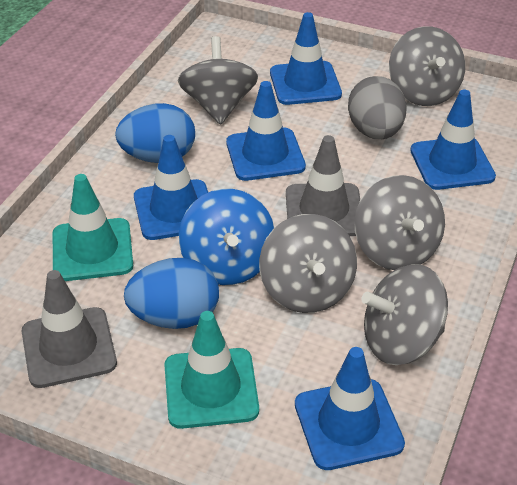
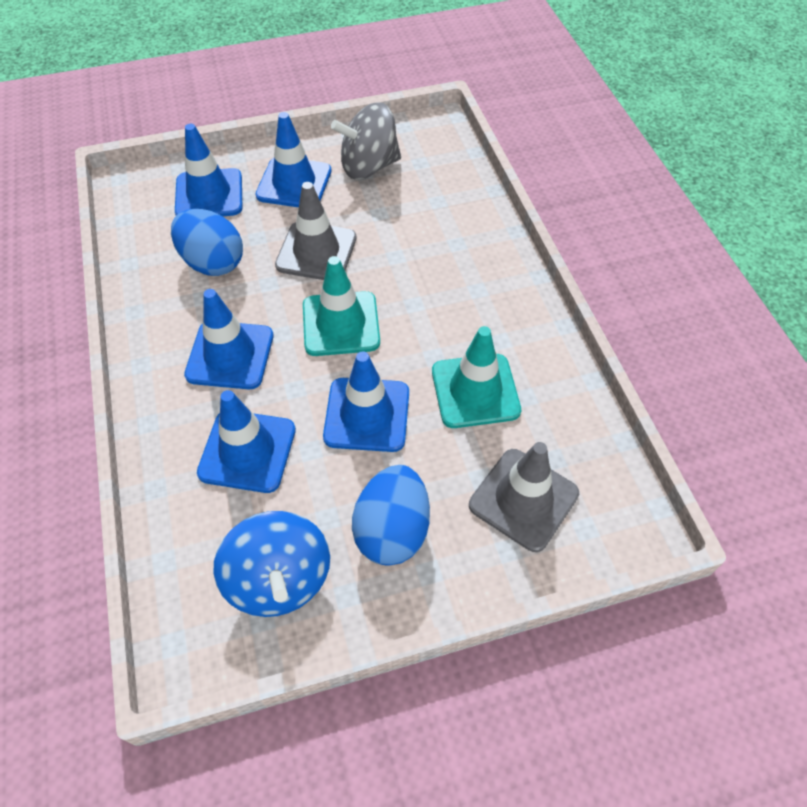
grey egg: [348,76,407,139] = 1 -> none = 0
grey spinning top: [178,36,258,125] [259,214,357,313] [354,175,445,270] [361,264,448,365] [389,26,465,106] = 5 -> [331,102,401,180] = 1

